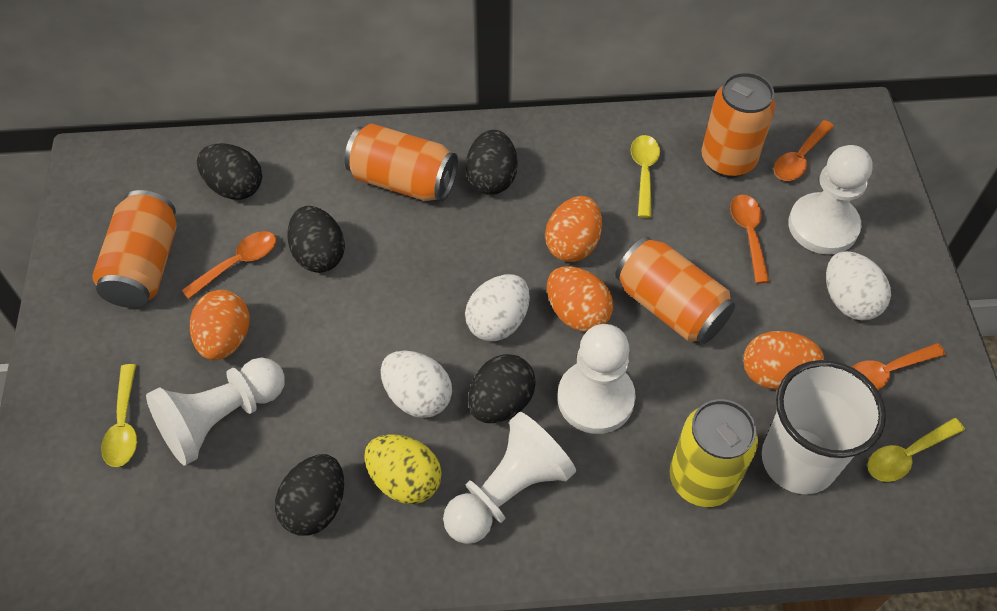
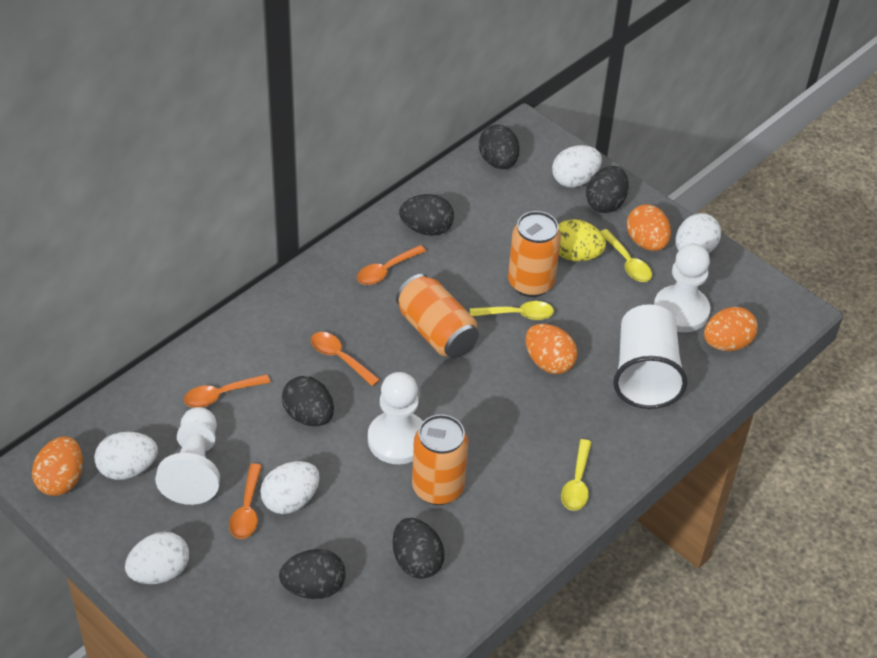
black egg: [197,143,262,200] [275,454,344,536] [287,206,345,273] [466,130,518,194] [468,354,536,423] = 5 -> [279,549,345,599] [282,376,334,426] [393,518,445,579] [399,194,454,236] [479,125,520,169] [586,166,629,213] = 6
orange can: [92,190,177,308] [344,123,458,201] [615,236,735,344] [702,72,775,178] = 4 -> [396,274,479,358] [412,414,468,505] [508,211,561,297] = 3
white egg: [381,351,452,418] [465,274,530,341] [826,251,891,320] = 3 -> [94,432,158,480] [125,532,189,584] [260,461,320,514] [552,145,602,188] [676,213,721,253] = 5
white pawn: [146,358,285,466] [443,412,576,544] [557,324,636,434] [788,145,873,254] = 4 -> [155,407,220,505] [368,372,423,464] [654,244,710,332] = 3
yellow can: [670,399,758,507] = 1 -> none = 0

